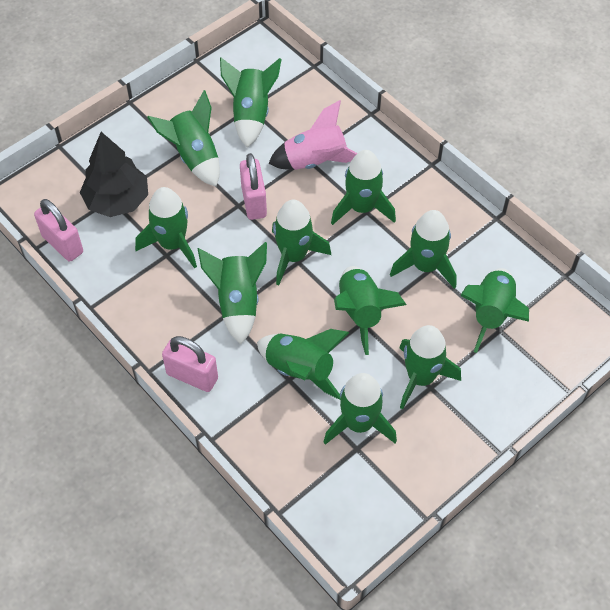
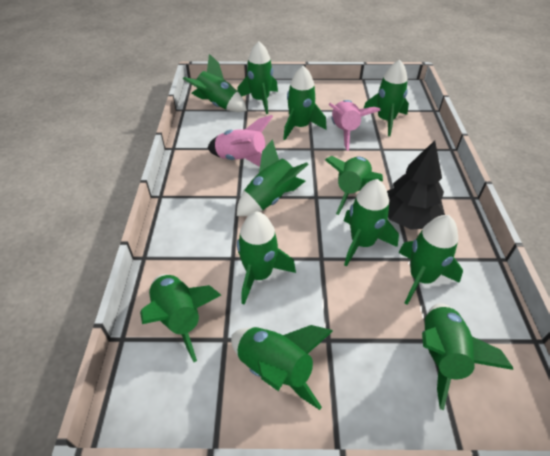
pink padlock: [34,199,83,262] [162,336,218,392] [240,153,267,220] = 3 -> none = 0
pink rocket: [268,100,357,170] = 1 -> [208,115,273,167] [329,100,381,151] = 2

